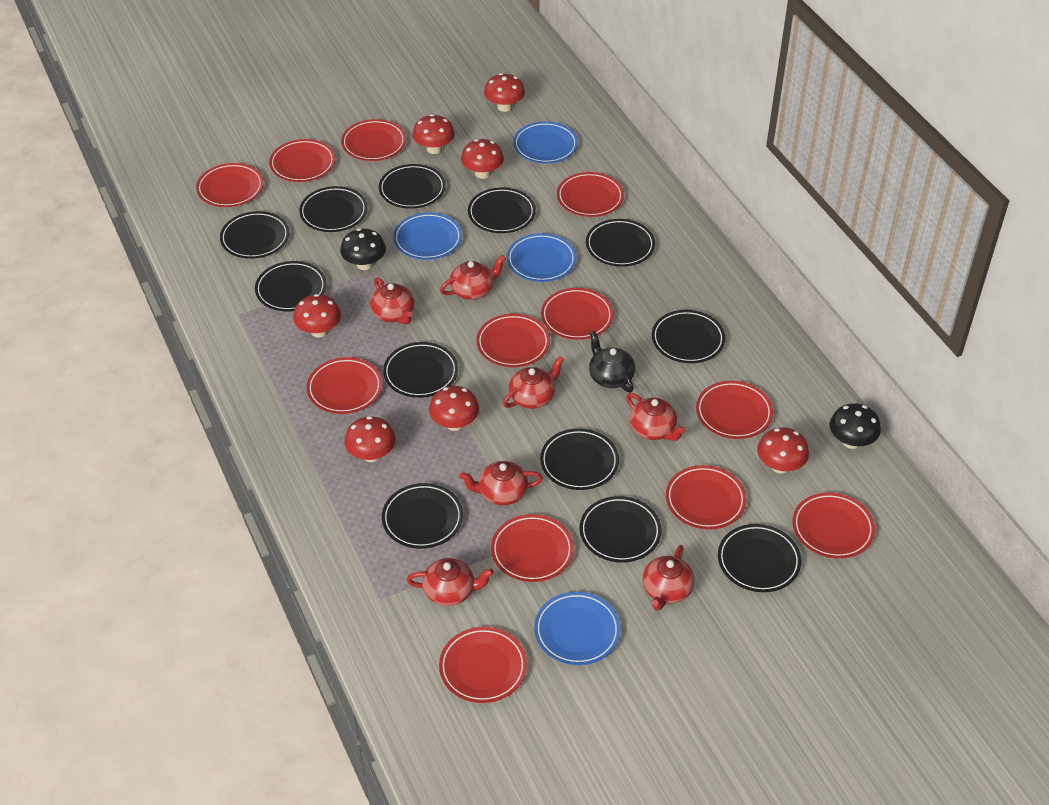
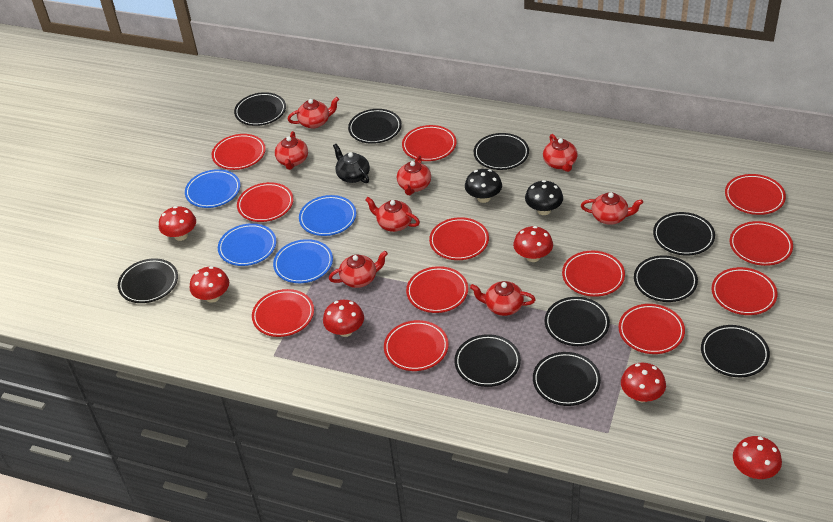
black plate: [220,211,289,259] [255,261,327,311] [299,186,367,232] [379,164,446,209] [382,483,463,549] [383,342,458,398] [468,187,536,233] [540,428,619,490] [580,496,662,563] [586,219,655,267] [652,310,725,363] [718,524,801,592] = 12 -> [118,258,178,303] [234,92,286,126] [348,109,402,144] [454,334,521,387] [474,133,529,170] [533,352,601,406] [545,297,610,346] [634,255,698,302] [653,212,715,256] [701,325,770,377] = 10
red mushroom: [293,294,341,338] [344,416,396,462] [412,114,455,154] [429,386,479,431] [461,139,504,179] [484,73,525,112] [757,427,809,473] = 7 -> [159,206,196,241] [190,266,229,303] [323,300,364,337] [513,226,553,262] [621,363,666,402] [733,436,782,479] = 6
red teapot: [370,277,415,325] [407,558,494,606] [440,255,506,300] [460,461,543,505] [503,356,564,409] [626,393,686,441] [643,545,694,611] = 7 -> [275,131,308,170] [287,97,339,129] [329,251,388,288] [365,197,420,232] [397,155,431,195] [470,281,536,316] [543,134,578,172] [581,192,643,225] = 8

